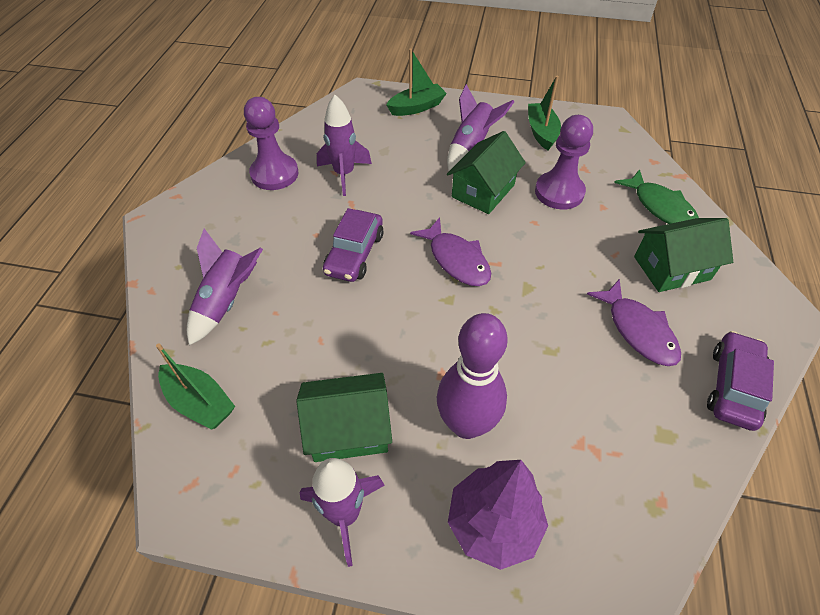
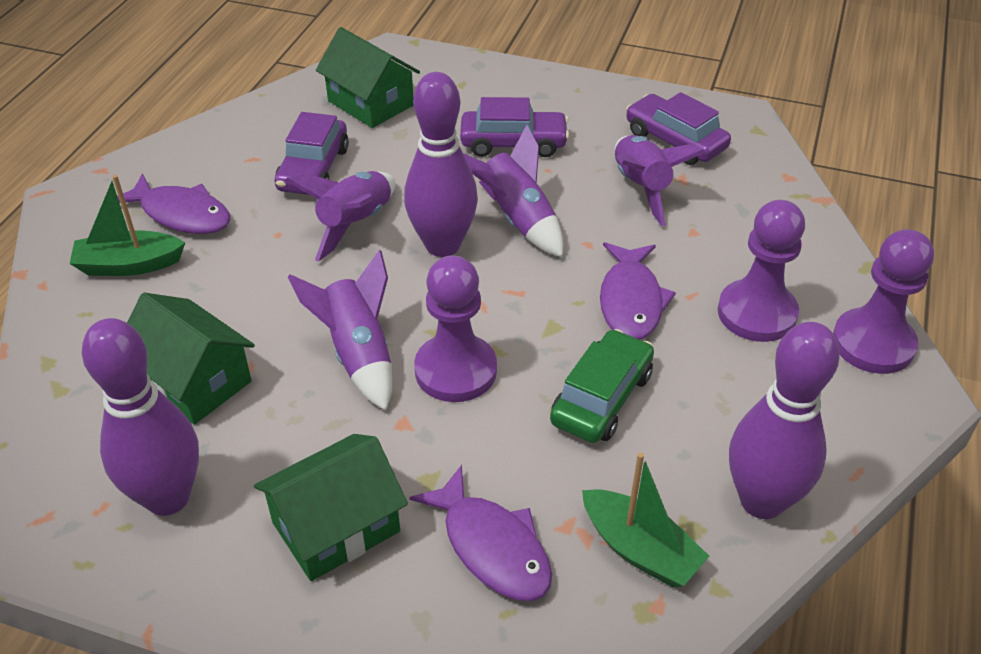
green boat: [156,343,235,430] [386,49,447,116] [528,76,561,150] = 3 -> [69,175,185,276] [582,452,709,588] = 2
green car: none = 0 -> [550,329,654,443] = 1
green fish: [614,169,699,224] = 1 -> none = 0
purple bowling pin: [437,313,508,439] = 1 -> [82,318,199,516] [404,72,478,257] [729,322,840,519] = 3
purple car: [323,208,384,282] [707,331,774,431] = 2 -> [275,112,349,195] [460,97,569,157] [626,92,731,165] = 3
purple fish: [410,217,491,286] [587,279,681,366] = 2 -> [117,174,231,234] [409,465,552,601] [600,242,676,340] = 3
purple pawn: [244,97,298,190] [535,115,593,210] = 2 -> [414,255,497,402] [718,200,805,342] [833,229,934,374] = 3
purple tree: [448,460,548,570] = 1 -> none = 0

